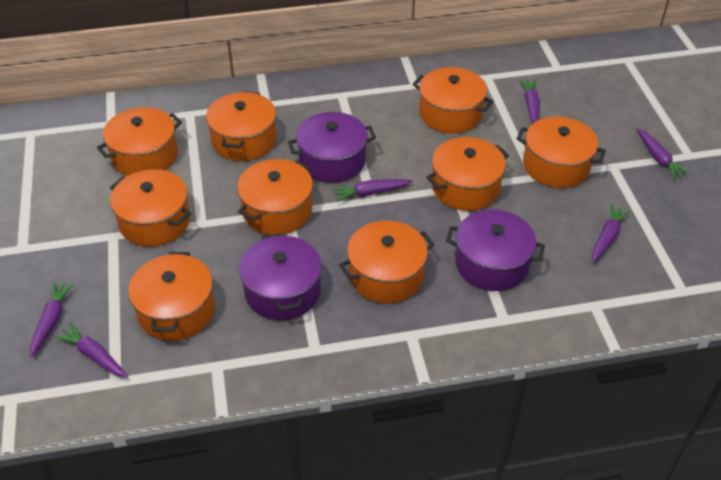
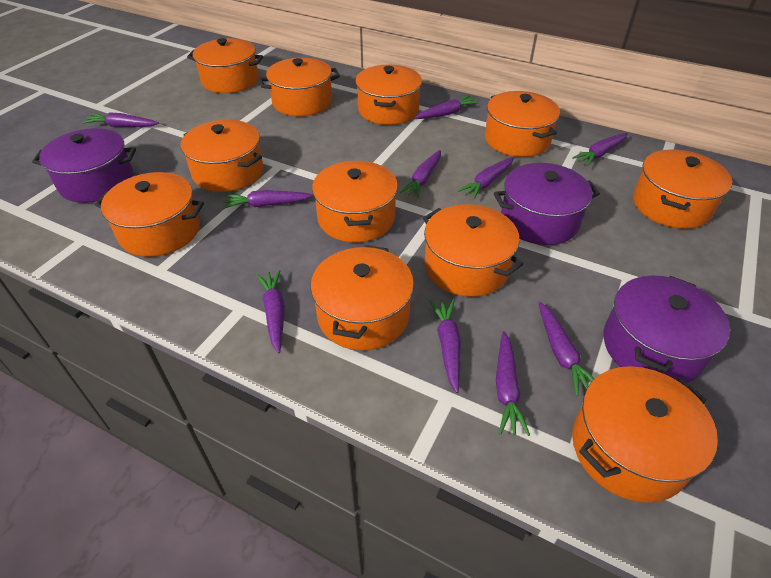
orange pot: [97,107,182,176] [110,169,191,247] [128,252,215,341] [206,91,277,161] [237,159,313,235] [339,221,435,303] [413,67,494,133] [426,137,509,211] [516,116,606,188] = 9 -> [95,172,204,257] [181,120,263,192] [187,38,263,93] [259,57,340,116] [311,245,414,350] [312,161,398,242] [355,65,422,125] [423,204,523,297] [485,91,560,157] [572,366,718,503] [633,149,732,229] = 11
purple carrot: [30,282,74,357] [55,323,128,378] [332,179,412,202] [519,79,540,123] [592,204,630,263] [637,128,690,180] = 6 -> [83,112,159,127] [222,190,313,209] [256,270,285,353] [400,150,441,198] [414,95,479,119] [429,299,461,393] [457,157,514,199] [496,331,530,436] [539,302,594,396] [572,133,628,166] = 10

